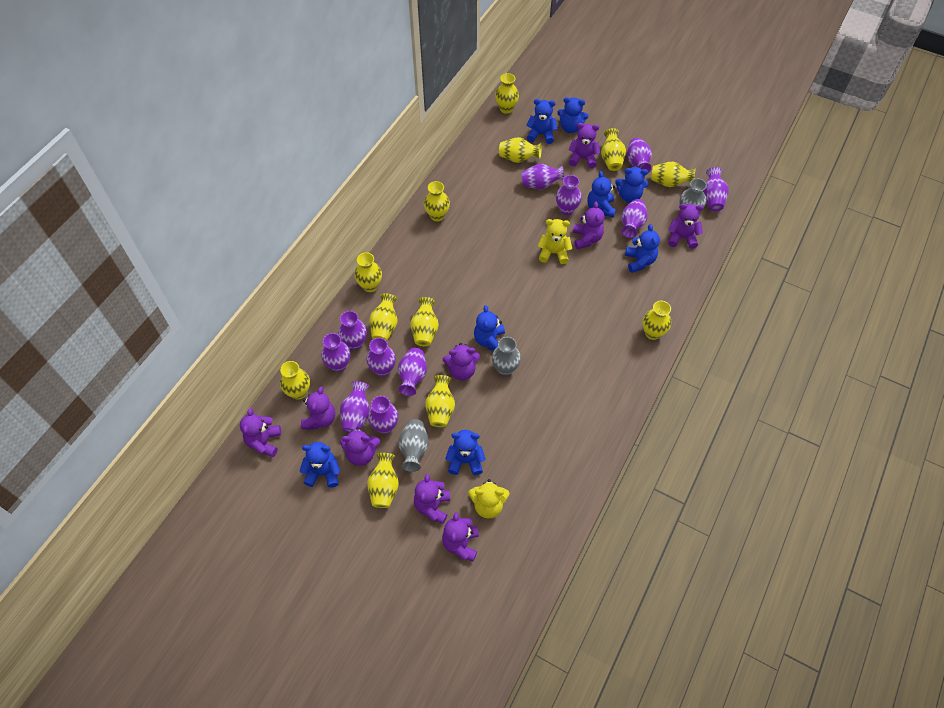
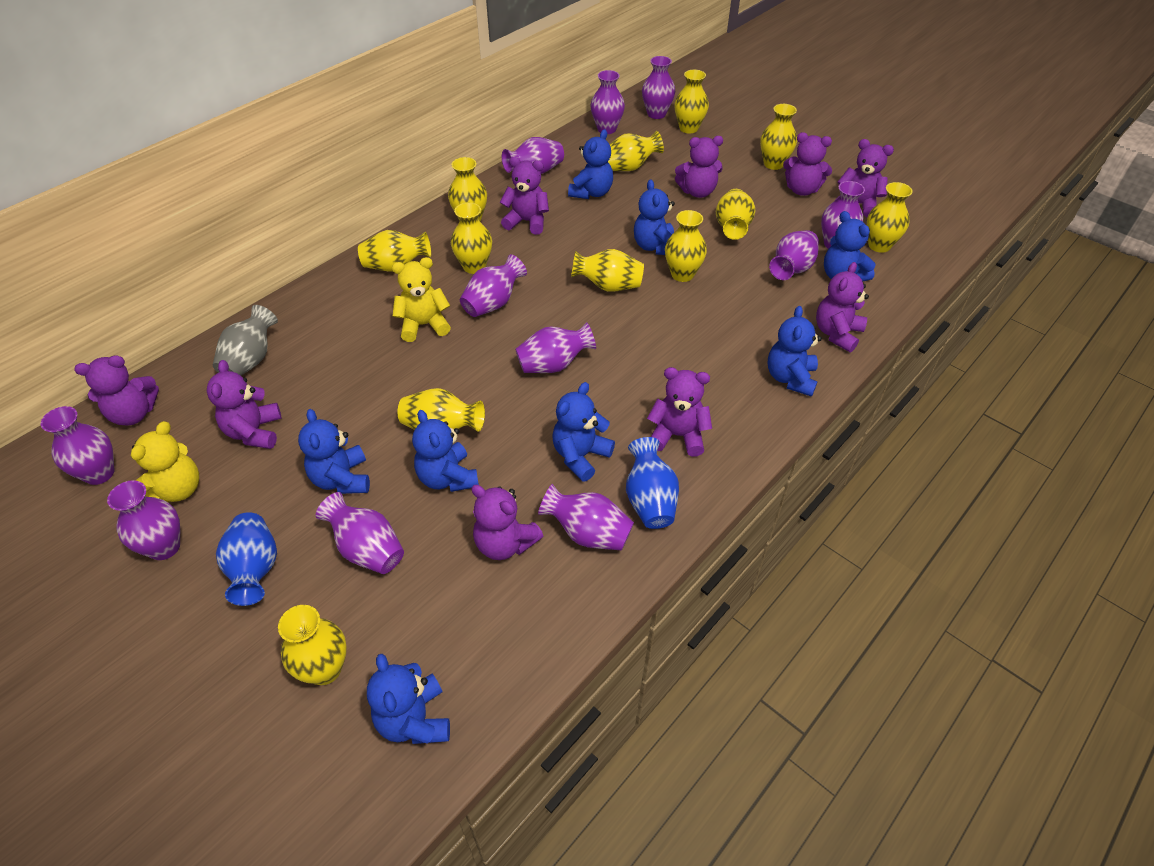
blue vase: none = 0 -> [216,512,277,606] [626,437,679,529] = 2
grey vase: [398,419,429,472] [492,337,521,376] [680,178,707,212] = 3 -> [213,305,278,376] = 1

